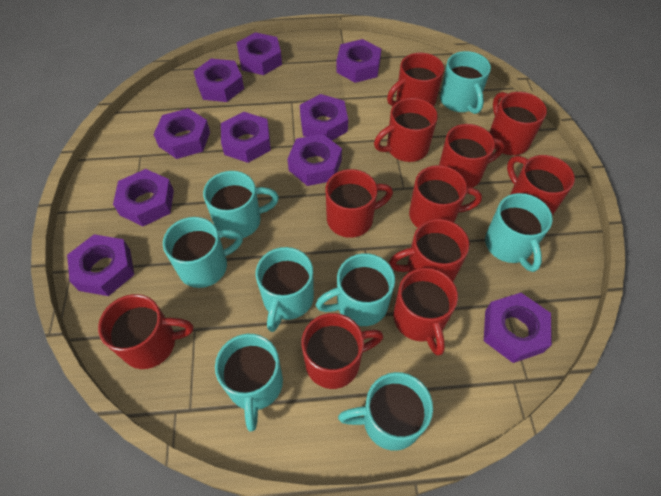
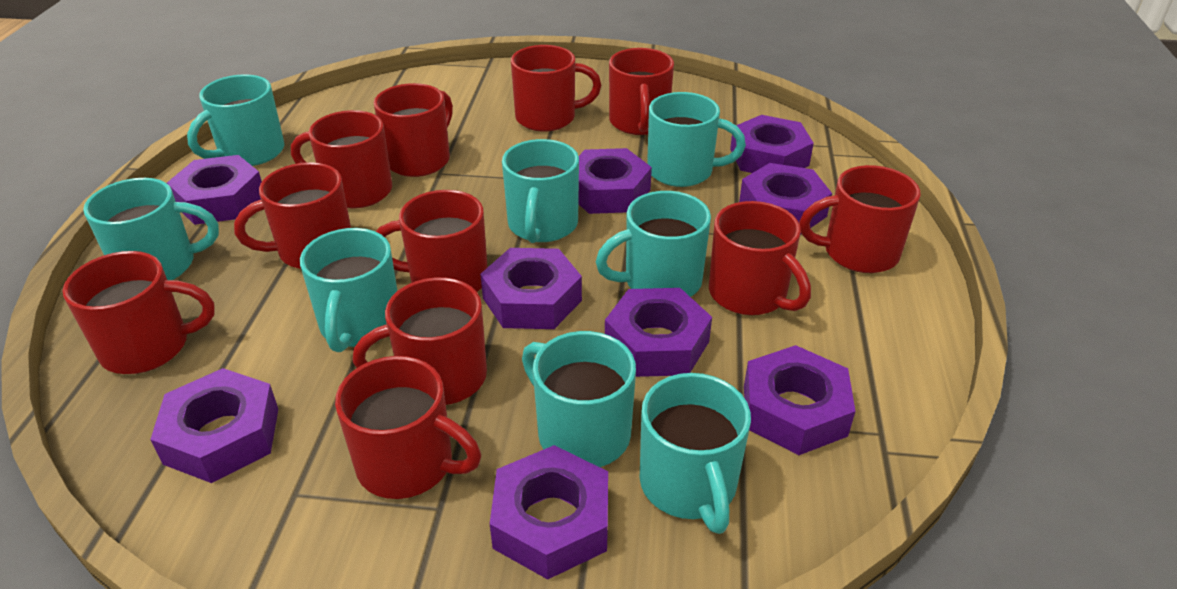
purple nut: [67,234,134,296] [113,169,174,226] [153,108,210,159] [193,59,244,102] [221,112,271,163] [236,32,282,75] [287,134,342,186] [300,94,348,140] [336,39,381,83] [484,293,552,363] = 10 -> [150,368,278,483] [167,155,262,225] [480,248,582,329] [490,445,608,579] [578,148,652,214] [605,288,712,377] [730,115,814,173] [739,163,832,235] [744,345,855,455] = 9

